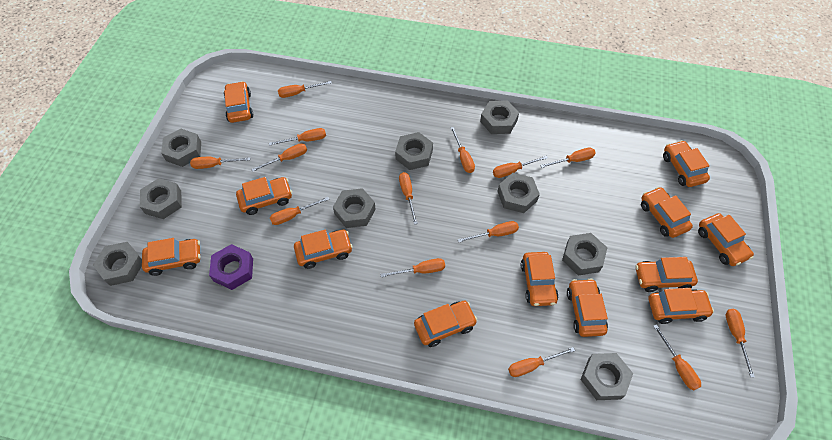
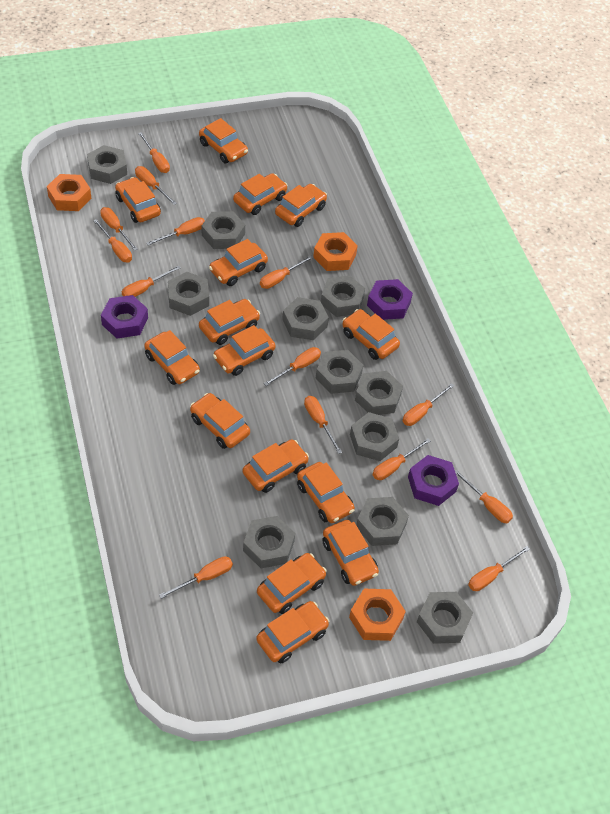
grey nut: [93,242,142,286] [140,178,182,219] [161,129,201,167] [333,188,376,228] [395,132,433,170] [480,100,519,134] [497,173,540,213] [562,233,607,276] [580,353,633,400] = 9 -> [87,145,127,184] [168,272,209,316] [202,211,245,249] [243,516,295,568] [282,297,329,340] [316,350,363,394] [321,275,365,317] [350,412,399,461] [355,371,403,415] [356,497,409,546] [417,592,473,644] = 11
orange car: [142,238,201,276] [224,81,253,123] [236,177,292,215] [294,229,353,269] [414,301,477,347] [520,252,558,306] [567,278,608,337] [636,257,698,292] [641,187,693,238] [648,288,714,324] [663,140,710,187] [698,213,754,266] = 12 -> [115,177,161,223] [144,330,200,385] [190,393,250,449] [199,118,248,163] [199,299,260,345] [209,239,268,286] [213,325,276,376] [233,173,288,215] [243,439,309,493] [256,601,329,663] [257,553,327,614] [275,184,327,227] [297,462,355,523] [322,520,379,586] [342,309,400,360] = 15
orange nut: none = 0 -> [47,174,91,211] [313,232,358,271] [349,589,406,641] = 3
purple nut: [209,244,253,290] = 1 -> [101,295,148,338] [367,279,413,320] [408,455,459,506] = 3

